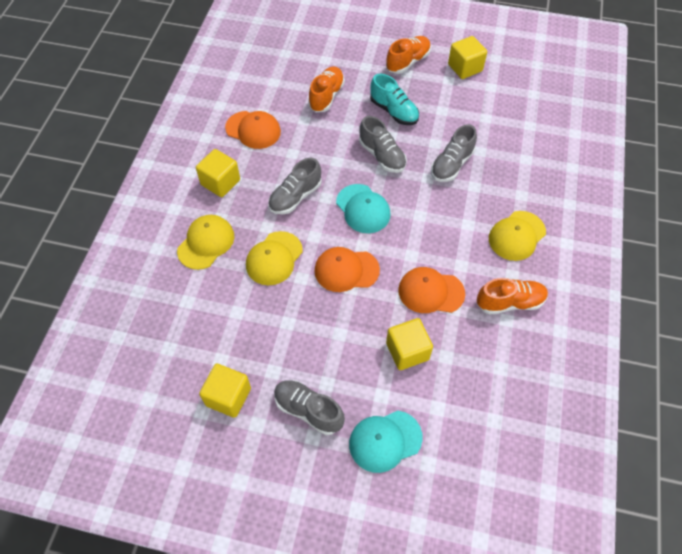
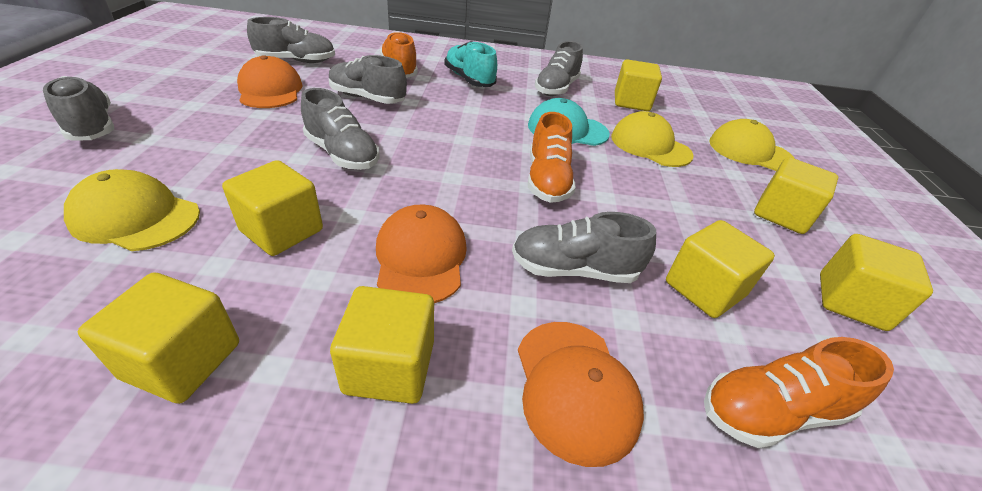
grey shoe: [268,158,321,214] [274,380,345,435] [359,116,407,173] [431,124,477,182] = 4 -> [43,76,114,141] [247,17,335,63] [301,88,380,170] [329,55,407,104] [512,212,656,283] [535,41,583,96] = 6
turquoise cap: [336,184,390,233] [349,411,423,473] = 2 -> [528,98,610,146] = 1
yellow cube: [196,149,240,197] [199,364,251,418] [386,318,433,370] [448,36,487,79] = 4 -> [78,273,239,404] [222,160,323,256] [330,286,434,404] [615,59,662,111] [666,220,775,318] [754,157,838,234] [820,234,933,331] = 7

